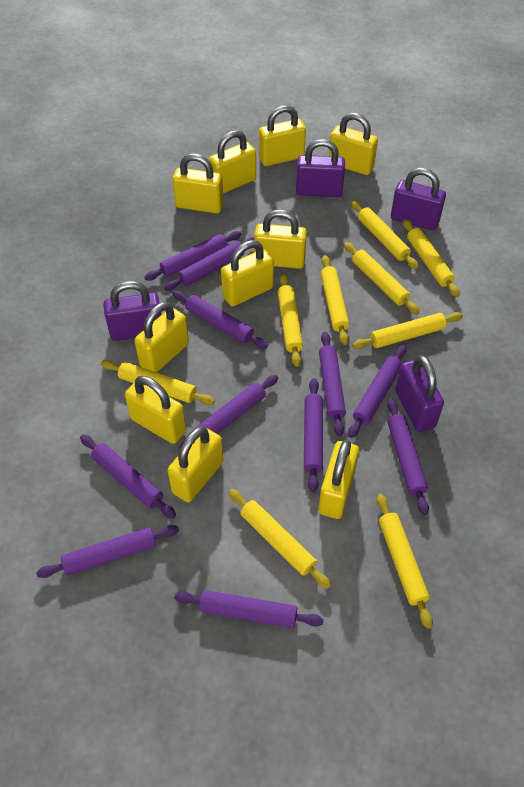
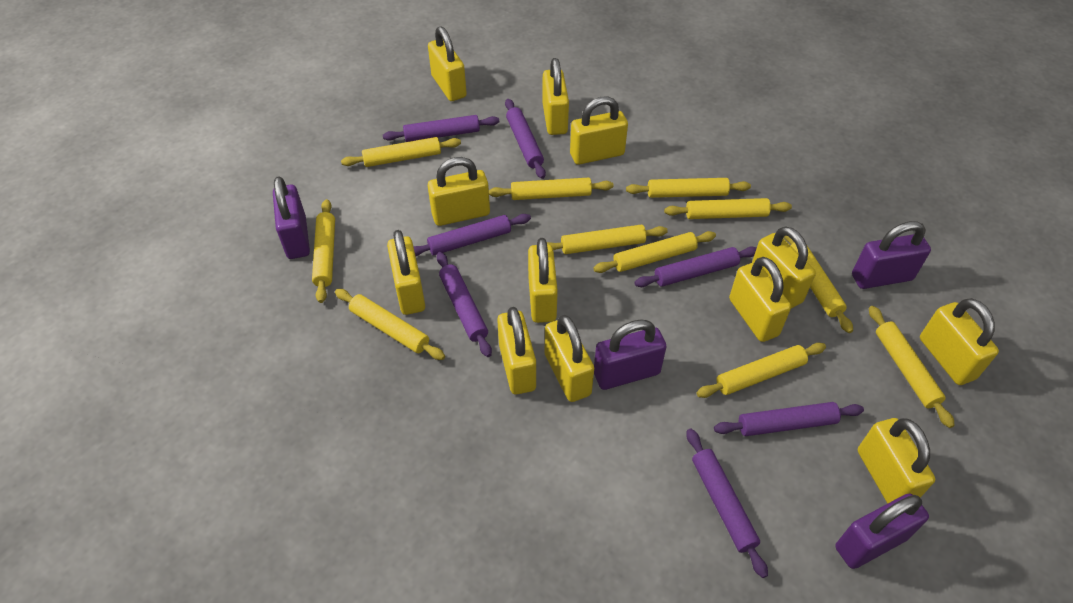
purple rolling pin: [36,525,179,578] [80,435,176,518] [144,231,241,281] [164,237,254,291] [172,291,268,348] [174,590,324,628] [179,375,278,450] [304,378,323,492] [319,332,346,436] [348,345,406,438] [387,398,429,515] = 11 -> [383,115,499,142] [413,214,531,256] [437,252,492,357] [505,99,546,179] [634,246,757,287] [686,429,768,578] [714,402,864,436] = 7
yellow padlock: [125,376,186,444] [134,302,189,372] [167,427,223,502] [172,154,224,214] [209,130,256,194] [221,240,274,307] [254,210,307,269] [259,105,306,166] [318,440,359,519] [329,113,378,175] = 10 -> [387,230,425,315] [428,26,467,101] [428,157,490,226] [497,307,536,395] [528,238,558,323] [542,58,569,135] [545,315,594,402] [570,97,628,165] [729,257,791,342] [752,226,816,309] [858,418,935,504] [920,298,999,385] = 12
yellow rolling pin: [101,360,215,405] [228,489,331,589] [278,274,303,367] [321,255,349,345] [344,242,420,315] [351,200,419,269] [352,312,463,349] [377,494,433,629] [403,219,460,297] = 9 -> [312,199,335,303] [335,289,445,360] [341,137,461,167] [489,177,613,200] [547,224,668,254] [593,231,716,273] [626,178,751,198] [664,198,792,219] [696,343,826,398] [784,236,853,333] [869,306,955,428] = 11

